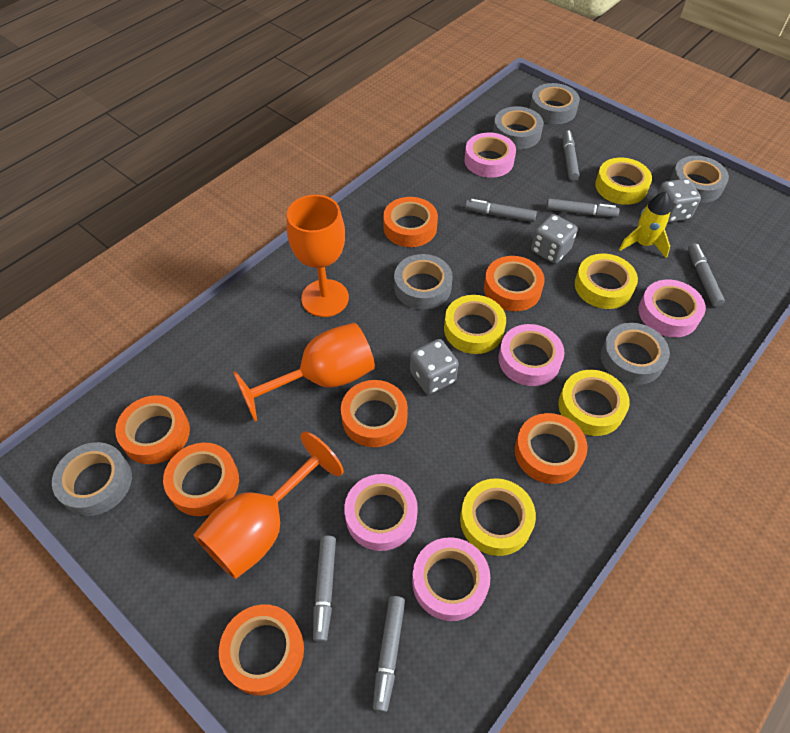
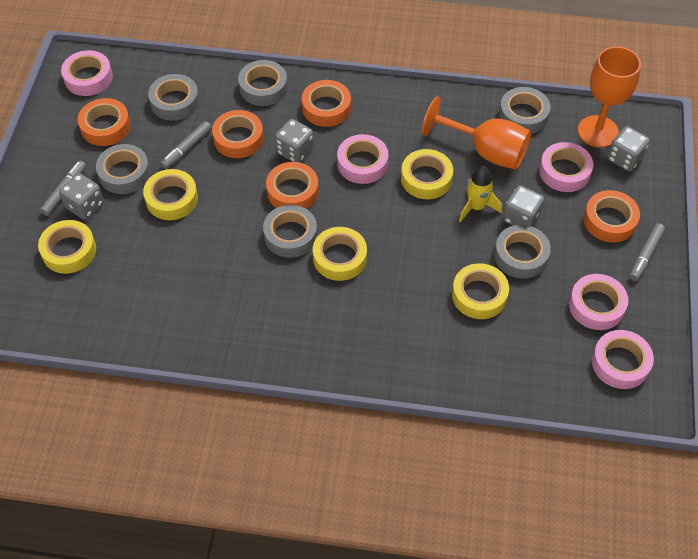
grey dice: [410,339,459,394] [531,214,578,264] [657,179,701,223] = 3 -> [59,173,104,220] [275,119,314,163] [503,185,544,227] [607,126,650,171] = 4
grey marker: [313,535,336,642] [373,596,405,712] [465,199,537,222] [546,198,619,217] [563,130,579,181] [688,243,725,307] = 6 -> [40,161,86,216] [160,121,212,169] [630,223,665,281] = 3
orange goblet: [193,431,344,579] [233,323,375,422] [287,195,349,317] = 3 -> [422,96,532,170] [578,46,641,148] = 2
orange tape: [115,395,190,464] [163,443,239,516] [219,604,304,696] [341,380,408,447] [383,197,438,247] [484,256,545,311] [515,413,588,484] = 7 -> [78,98,131,146] [212,110,264,158] [266,162,319,209] [302,80,351,127] [583,190,640,242] = 5

